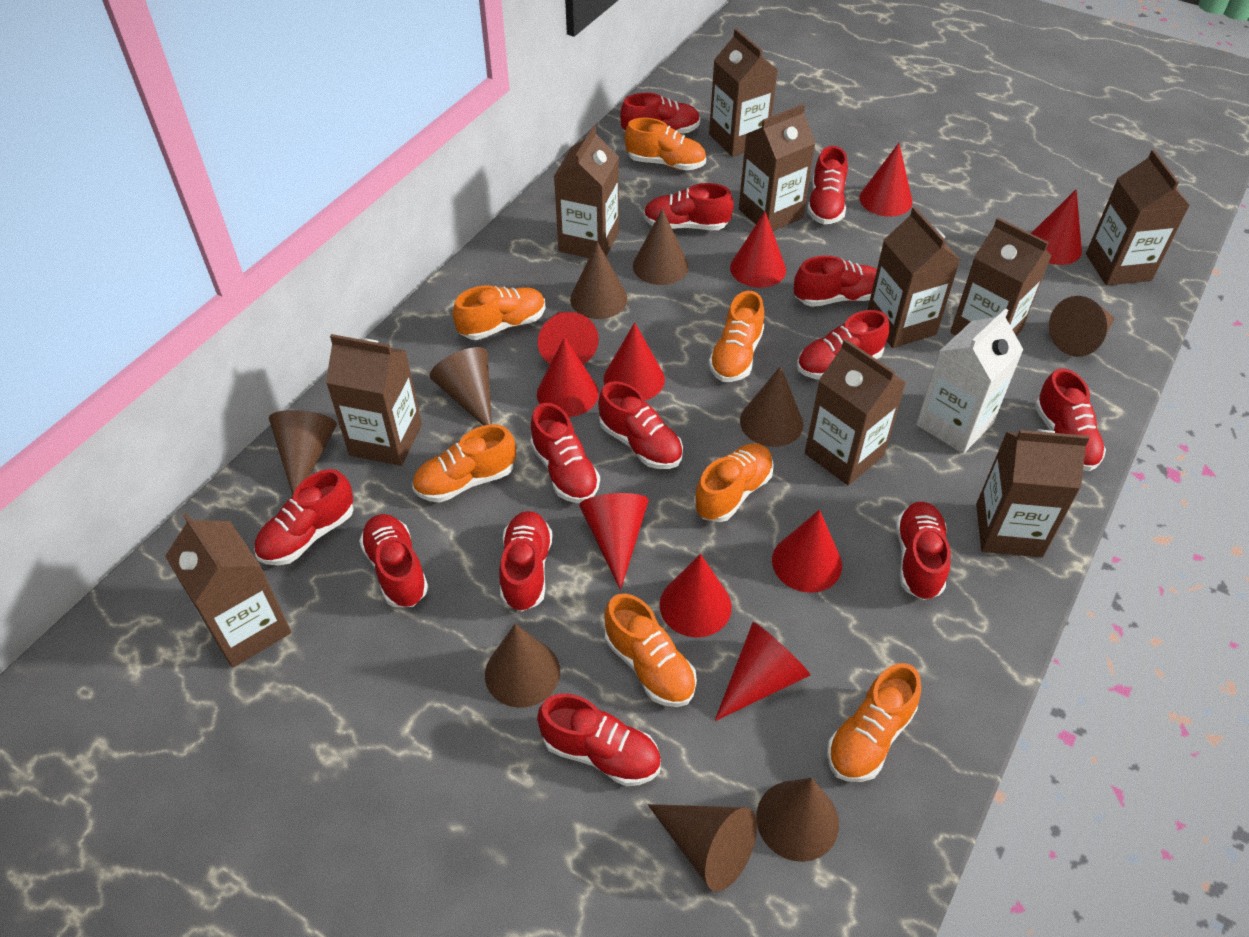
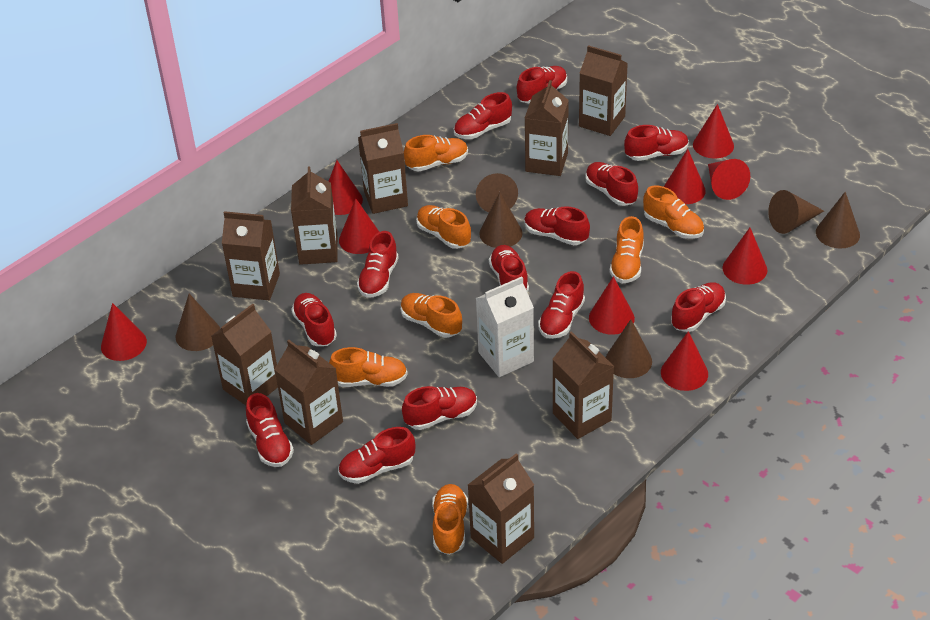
brown carton: [165,513,291,668] [326,334,422,466] [554,126,619,258] [709,28,777,157] [739,104,816,231] [805,339,906,485] [868,207,960,348] [950,218,1052,336] [976,429,1089,558] [1086,150,1190,286] = 10 -> [211,304,278,405] [222,211,280,300] [274,340,343,445] [291,166,338,265] [358,123,408,214] [468,453,534,564] [525,80,569,176] [553,331,614,439] [579,45,628,136] = 9
brown cone: [269,410,337,495] [430,347,492,426] [485,624,560,708] [570,242,627,319] [633,209,688,285] [648,804,757,892] [740,366,803,447] [756,778,839,862] [1049,296,1114,357] = 9 -> [176,294,220,351] [476,173,518,212] [479,192,522,248] [606,319,652,378] [768,190,824,234] [816,192,860,248] = 6
red cone: [537,337,599,417] [538,312,599,364] [579,493,649,590] [604,322,665,400] [659,554,732,637] [715,622,810,721] [730,211,786,288] [772,510,842,593] [859,143,912,217] [1031,189,1082,265] = 10 -> [101,303,147,361] [328,160,363,215] [339,198,379,254] [589,276,635,335] [661,331,708,391] [664,149,706,204] [693,104,734,158] [708,159,750,200] [722,228,767,285] = 9

